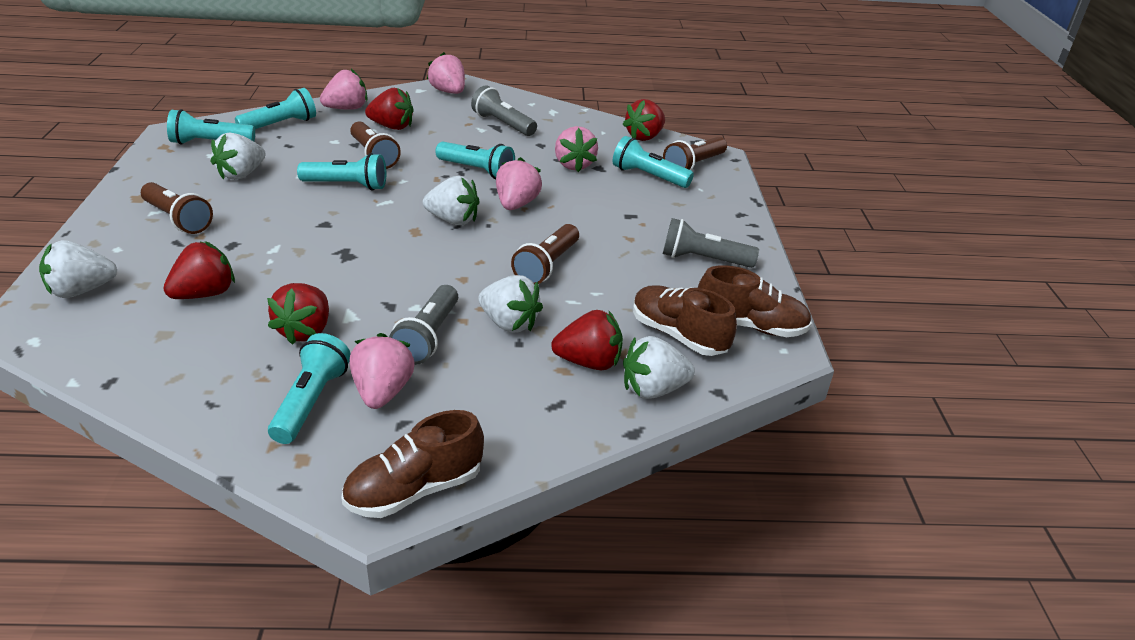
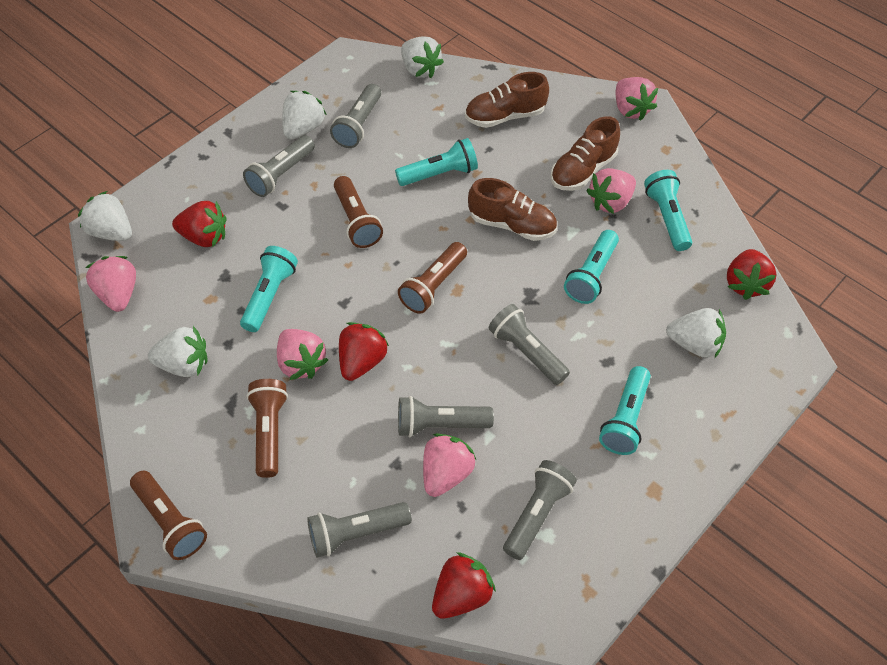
grey flashlight: [389,285,458,365] [471,85,537,136] [663,218,759,268] = 3 -> [243,135,315,197] [307,502,412,558] [330,84,381,148] [398,396,494,437] [489,304,570,385] [503,460,577,560] = 6
red strawberry: [163,241,235,299] [267,283,329,345] [365,88,414,130] [551,310,623,370] [622,99,665,141] = 5 -> [172,201,227,247] [339,322,389,381] [432,552,496,619] [727,249,776,300] = 4
turquoise flashlight: [167,109,255,145] [235,88,316,129] [268,333,351,444] [297,153,386,191] [435,142,515,179] [613,136,694,188] = 6 -> [240,246,298,332] [395,138,478,186] [564,230,619,304] [599,366,651,455] [644,170,692,251] = 5

